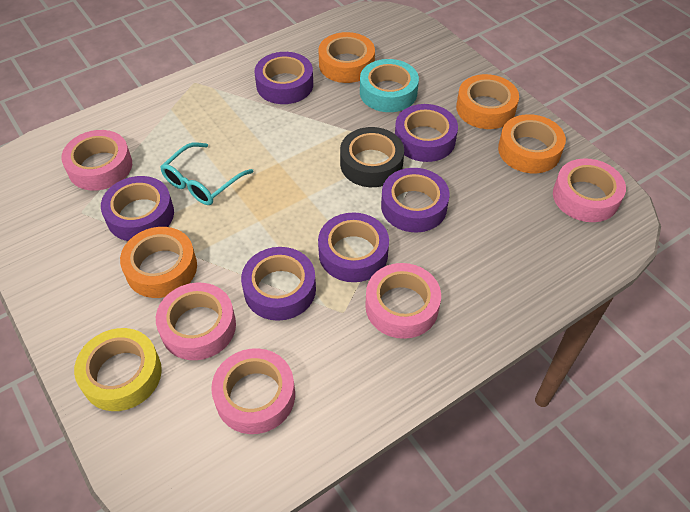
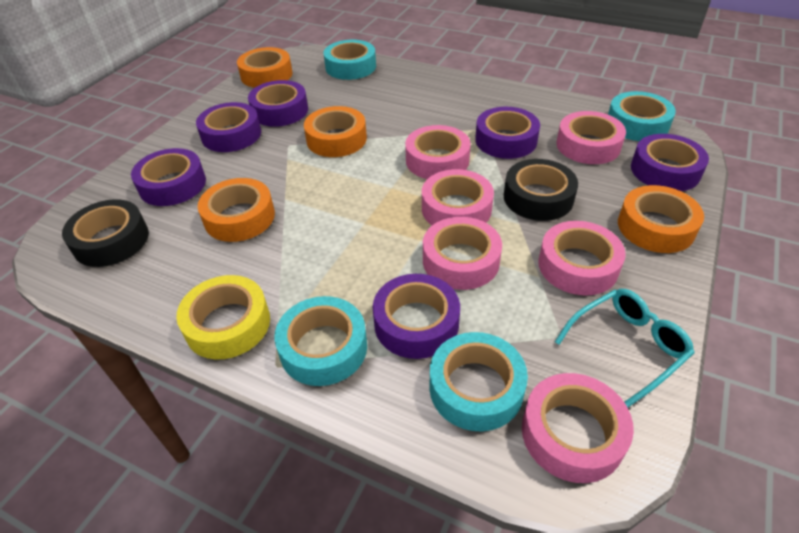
black tape: [340,127,404,187] = 1 -> [62,199,149,267] [504,159,578,221] = 2
pink tape: [61,130,132,191] [156,283,236,360] [211,348,295,434] [365,263,441,339] [553,158,626,222] = 5 -> [405,125,471,179] [422,169,494,225] [423,217,502,290] [522,373,634,483] [538,221,626,296] [556,111,626,164] = 6
turquoise tape: [360,59,419,112] = 1 -> [274,296,367,386] [324,40,376,80] [429,332,528,431] [608,91,676,141] = 4

